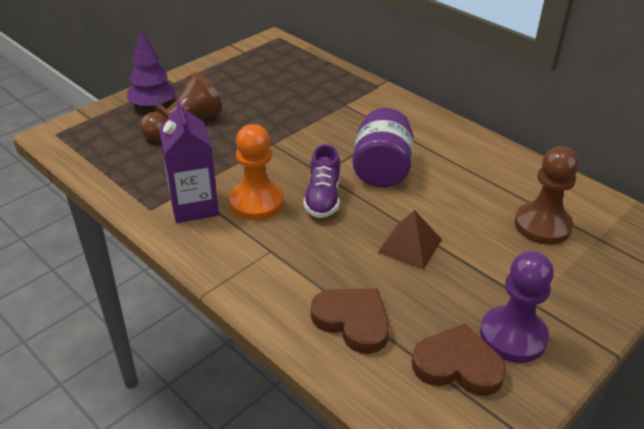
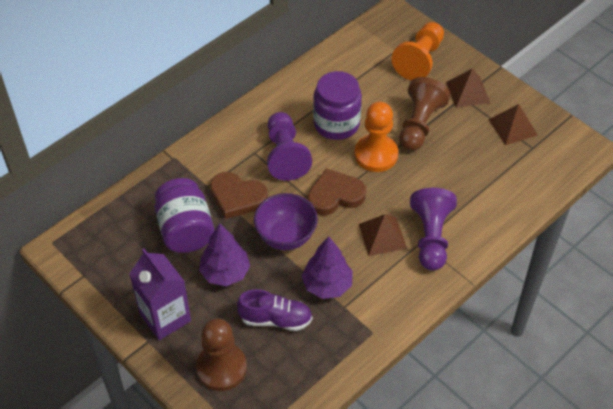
brown pyramid: [377,210,442,270] = 1 -> [359,214,407,256] [446,69,490,108] [489,104,538,146] = 3
orange pawn: [229,124,284,220] = 1 -> [355,102,398,172] [392,22,444,80] = 2
purple bowl: none = 0 -> [254,193,318,250] = 1
purple jar: [352,108,413,187] = 1 -> [155,178,214,253] [313,71,362,140] = 2
purple pawn: [480,251,554,363] = 1 -> [267,112,312,181] [410,188,457,271] = 2
purple tree: [127,31,176,109] = 1 -> [199,224,250,286] [302,236,353,299] = 2

